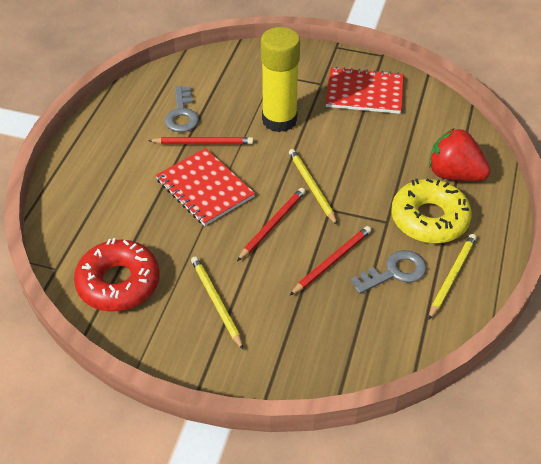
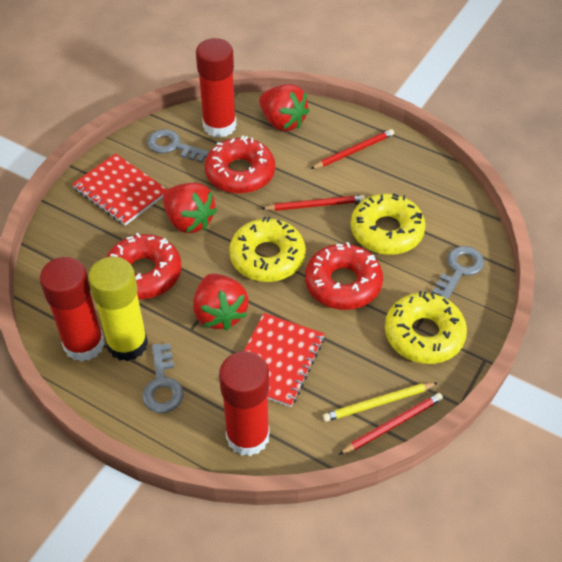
grey key: [165,86,199,132] [351,250,427,294] = 2 -> [142,343,184,413] [147,129,209,163] [432,246,484,299] = 3
red donut: [74,238,160,312] = 1 -> [106,233,182,299] [205,135,275,194] [305,242,383,310] = 3
red glue stick: none = 0 -> [40,257,104,362] [196,38,236,138] [219,351,270,456] = 3
red strawberry: [429,128,491,181] = 1 -> [163,183,217,233] [193,274,249,331] [259,84,310,131] = 3
yellow donut: [391,178,472,244] = 1 -> [229,216,306,282] [351,193,426,255] [385,291,467,364] = 3
yellow pencil: [191,256,243,349] [289,149,337,225] [428,234,477,320] = 3 -> [323,383,437,422] = 1

